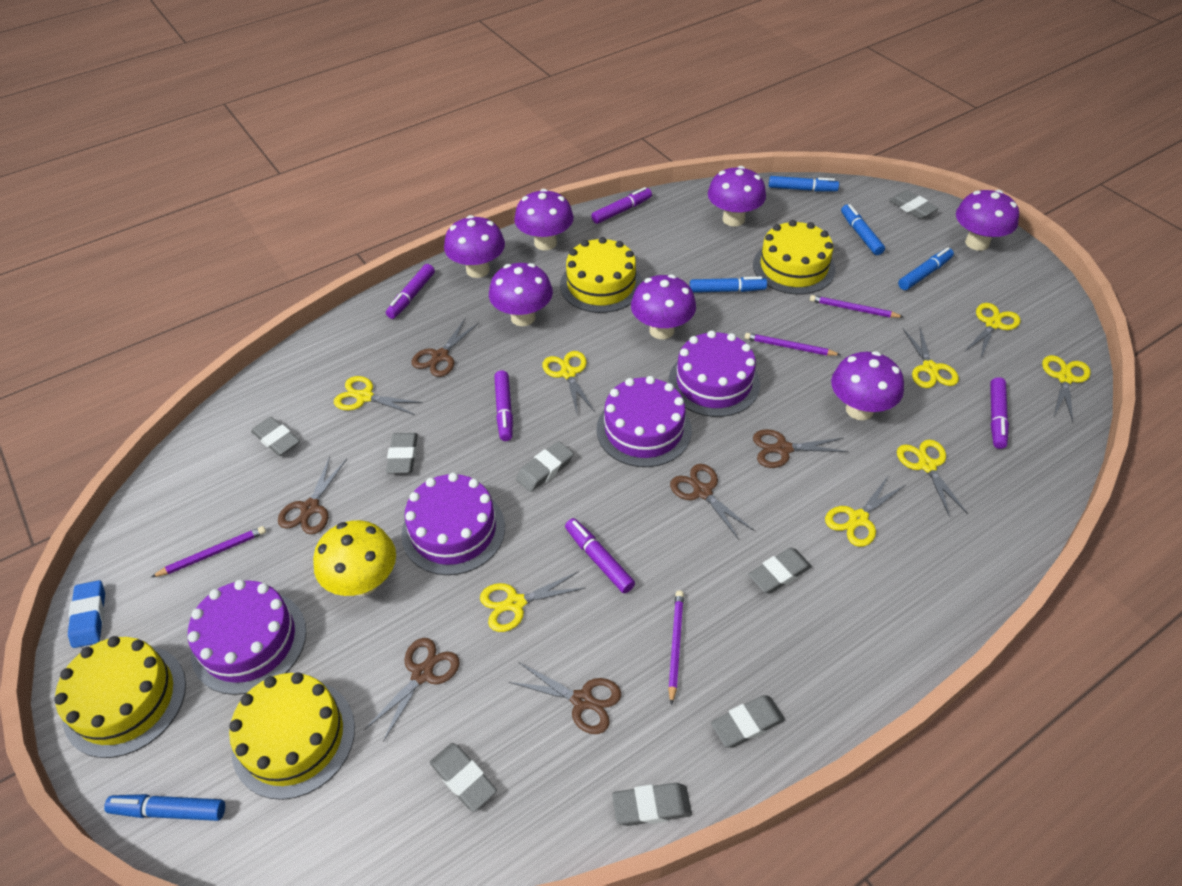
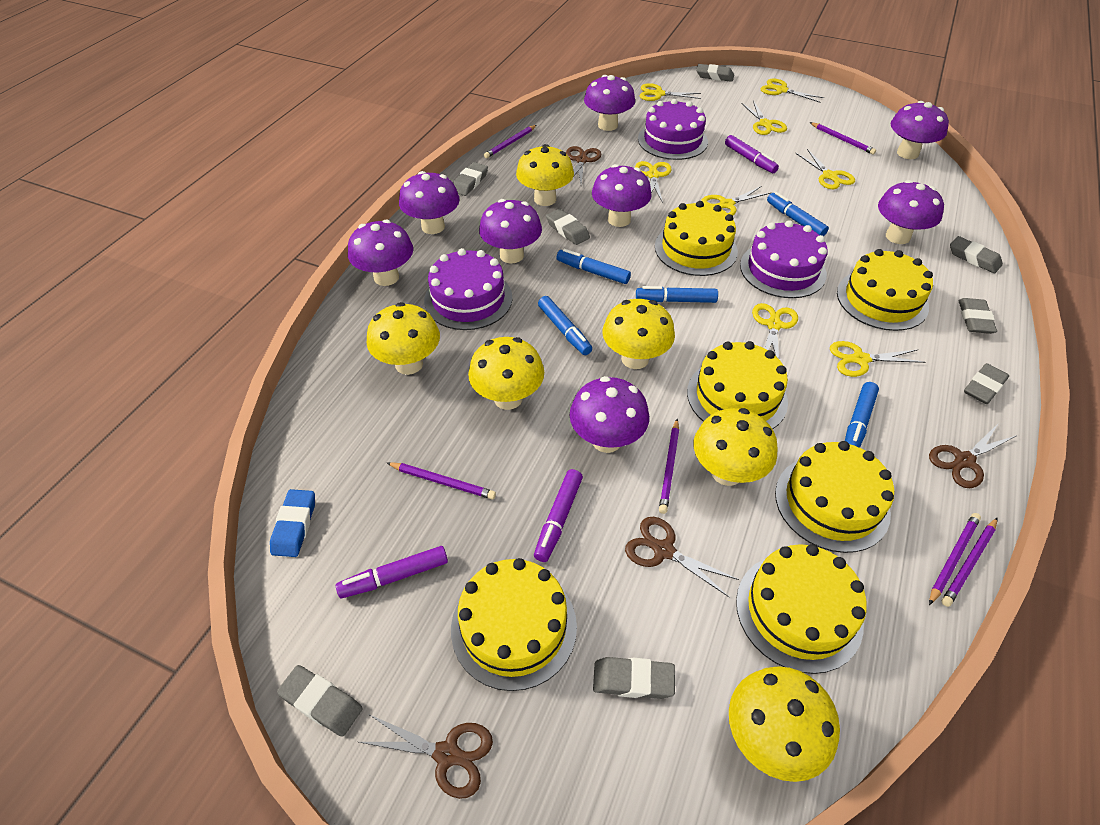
brown scissors: [278,456,347,534] [364,638,460,742] [411,319,479,377] [509,662,621,734] [670,464,754,540] [753,429,848,468] = 6 -> [359,715,493,799] [566,146,601,184] [625,517,739,597] [929,424,1017,488] = 4
purple cake: [188,580,306,695] [401,473,505,575] [597,376,692,467] [668,330,760,417] = 4 -> [424,248,512,330] [638,99,708,160] [740,220,828,298] = 3
purple marker: [386,264,435,319] [494,370,513,441] [565,518,635,593] [591,187,652,224] [990,377,1009,449] = 5 -> [336,546,448,598] [534,469,583,562] [725,135,779,173] = 3
purple mushroom: [444,215,505,278] [489,263,553,326] [514,189,574,250] [631,274,696,339] [708,166,766,227] [831,351,904,420] [956,190,1019,251] = 7 -> [348,220,413,286] [399,171,460,234] [479,199,542,263] [569,376,649,453] [584,75,635,131] [592,164,651,227] [878,180,944,244] [891,101,949,159] = 8
purple pencil: [151,526,266,577] [668,591,684,705] [744,333,841,356] [810,295,903,318] = 4 -> [387,462,496,499] [484,125,536,158] [659,419,679,514] [810,122,876,155] [929,513,981,605] [941,518,997,607] = 6
yellow cake: [54,636,186,758] [229,672,355,800] [560,237,642,313] [753,220,835,295] = 4 -> [451,558,577,691] [655,201,738,276] [687,341,788,429] [736,544,867,674] [775,441,894,553] [837,249,933,331] = 6
yellow mushroom: [313,520,396,596] = 1 -> [367,302,440,375] [468,337,544,410] [516,144,574,206] [603,299,675,369] [694,408,778,486] [729,666,840,782] = 6

